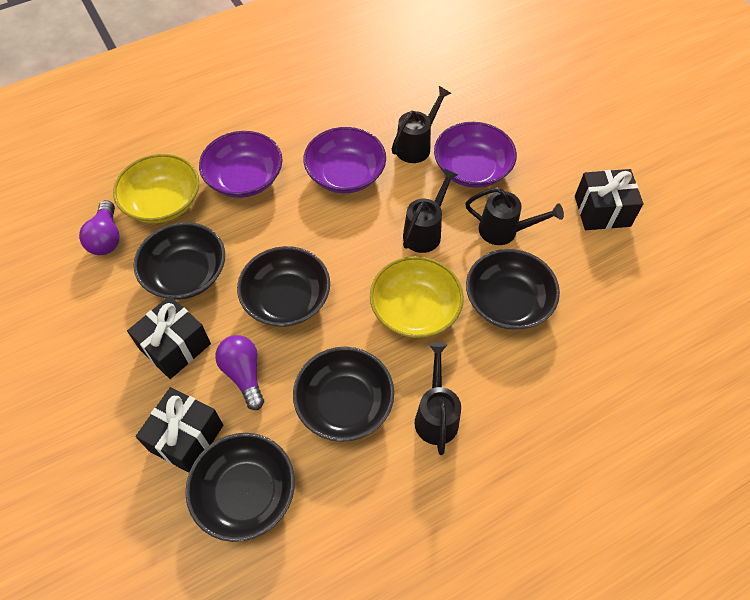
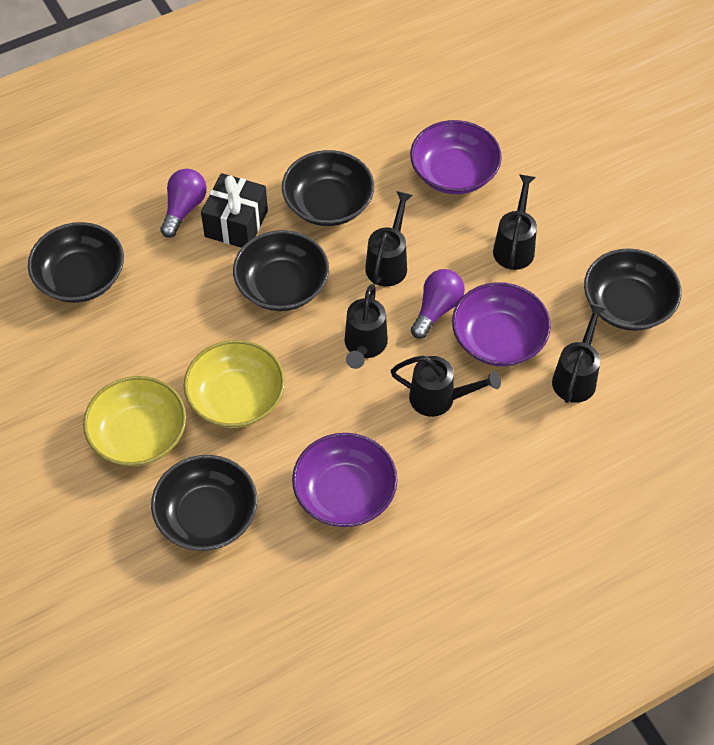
black gift: [127,296,211,379] [136,387,223,473] [575,169,644,230] = 3 -> [201,173,268,248] = 1
black watering can: [392,86,451,163] [403,168,458,253] [415,342,461,455] [465,187,564,245] = 4 -> [344,284,388,369] [365,191,413,286] [391,356,501,417] [493,174,537,270] [552,303,607,403] = 5

